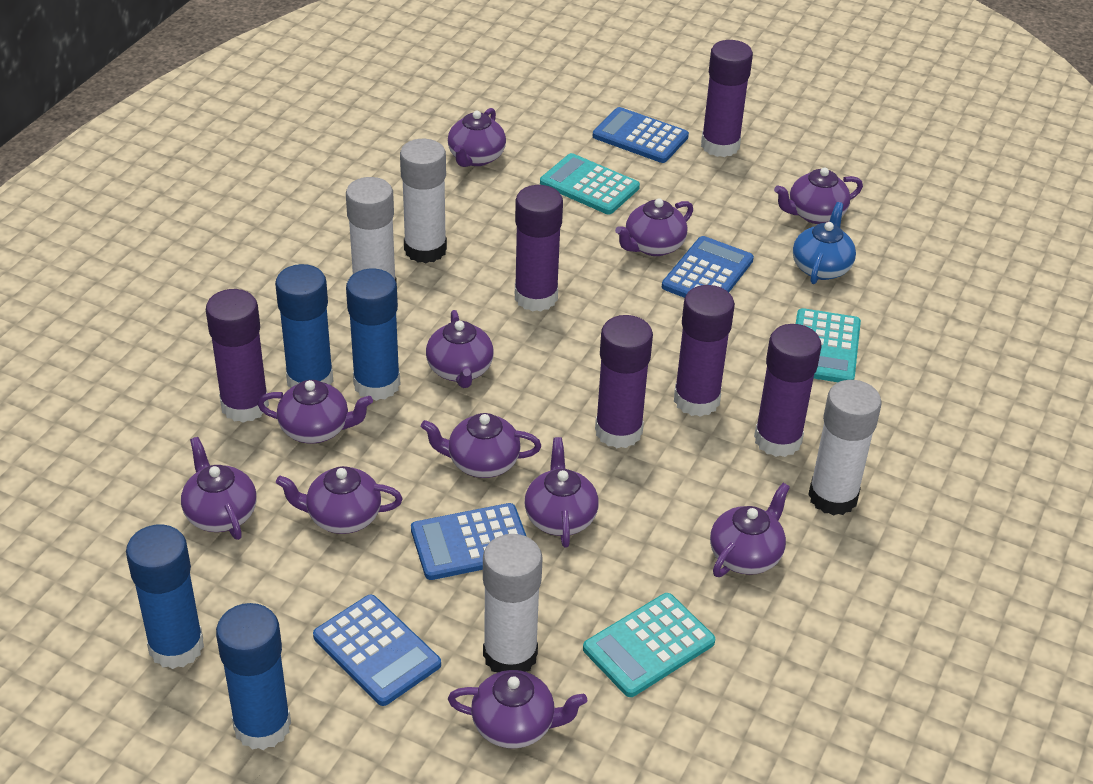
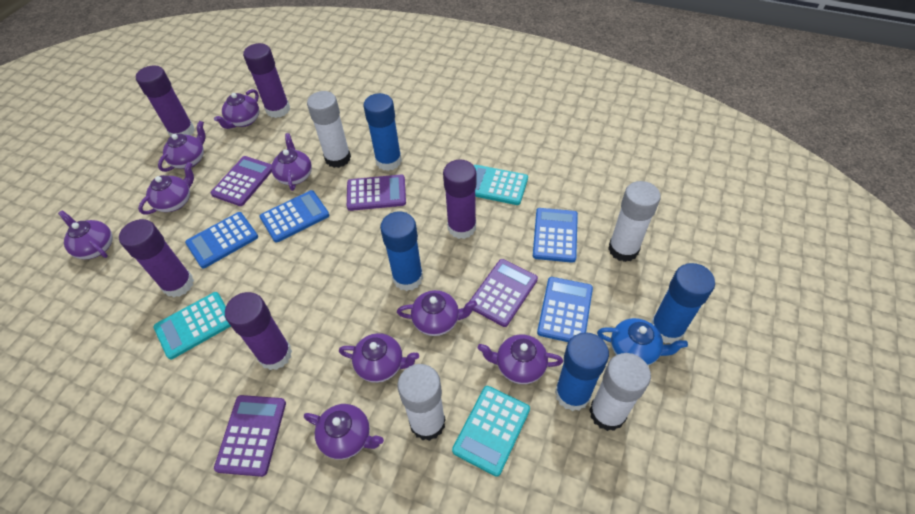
purple calculator: none = 0 -> [211,156,272,206] [214,395,286,477] [347,174,406,211] [469,259,538,327] = 4
purple glue stick: [206,289,269,423] [515,185,563,312] [595,315,653,448] [674,285,735,417] [701,40,753,157] [754,324,822,457] = 6 -> [119,219,194,298] [136,65,195,137] [225,292,292,370] [243,43,290,118] [443,160,476,239] = 5
purple teapot: [181,437,257,540] [257,380,373,444] [276,466,403,534] [421,413,541,478] [426,310,494,388] [448,108,506,167] [448,670,587,749] [525,437,599,548] [615,198,693,256] [710,483,790,577] [774,167,863,224] = 11 -> [58,210,112,259] [138,162,194,215] [158,121,206,172] [214,89,259,129] [271,133,312,191] [304,404,384,460] [339,333,419,383] [397,290,477,336] [478,334,563,384] = 9

